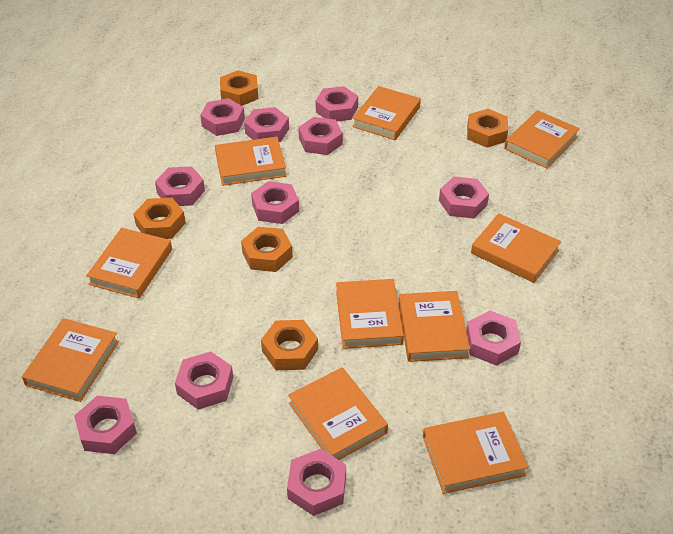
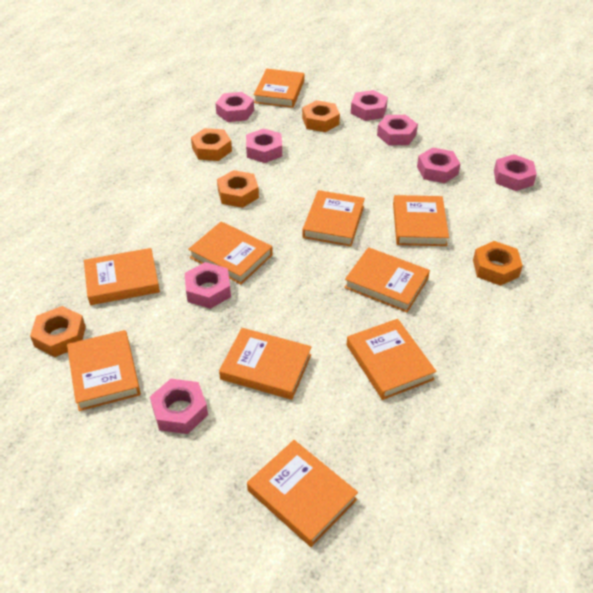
pink nut: [74,396,137,454] [155,166,205,206] [175,352,233,410] [200,98,245,136] [244,107,289,142] [251,181,299,224] [287,449,346,516] [298,117,343,155] [316,86,358,121] [439,177,489,218] [466,311,521,366] = 11 -> [150,379,208,434] [185,262,231,309] [215,92,254,122] [246,128,282,163] [351,90,388,121] [377,115,418,145] [417,147,461,183] [494,154,537,191] = 8

